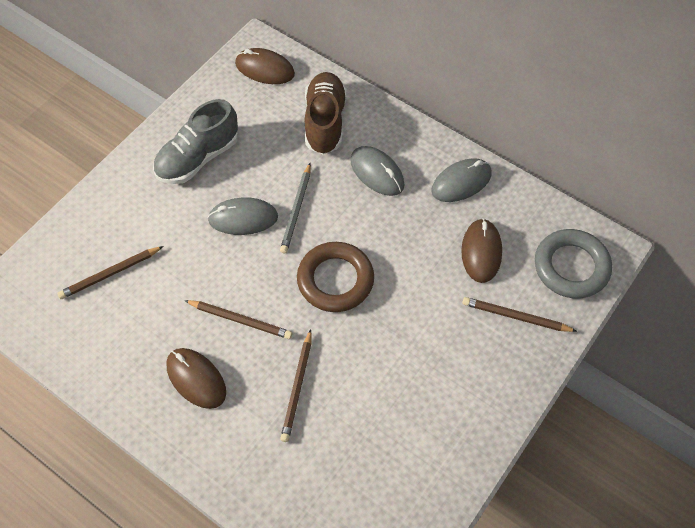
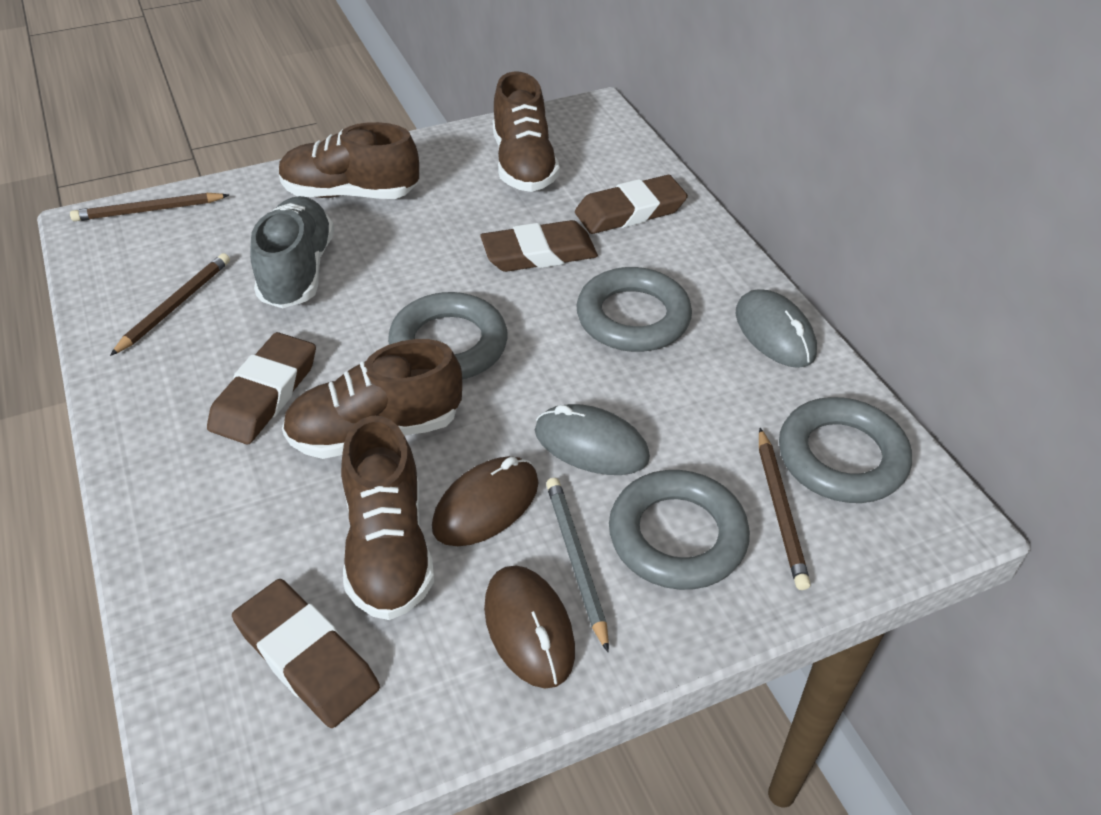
brown eraser: none = 0 -> [207,332,316,445] [232,579,380,728] [480,220,598,272] [575,175,688,234] = 4
brown mouse: [166,348,226,409] [235,48,295,84] [461,218,502,283] = 3 -> [432,456,539,546] [484,566,575,688] = 2
brown pencil: [57,246,164,299] [184,300,292,339] [280,329,311,442] [462,297,577,332] = 4 -> [70,193,229,221] [110,253,230,356] [759,428,811,590] = 3
brown ring: [297,242,374,312] = 1 -> none = 0
brown shoe: [305,72,347,154] = 1 -> [278,122,419,199] [282,339,462,459] [341,416,434,620] [493,71,560,192] = 4
grey mouse: [207,197,278,235] [350,146,405,196] [431,158,492,202] = 3 -> [535,404,650,475] [736,289,817,368] = 2
grey ring: [535,229,612,298] = 1 -> [388,292,508,379] [577,267,692,352] [609,470,750,590] [779,397,912,503] = 4

